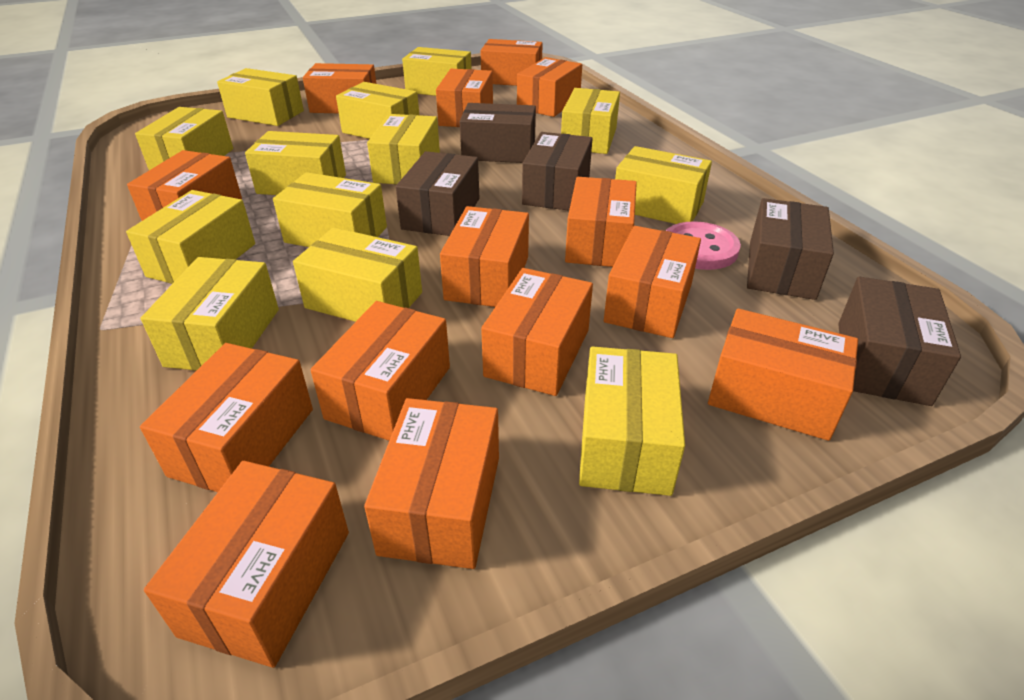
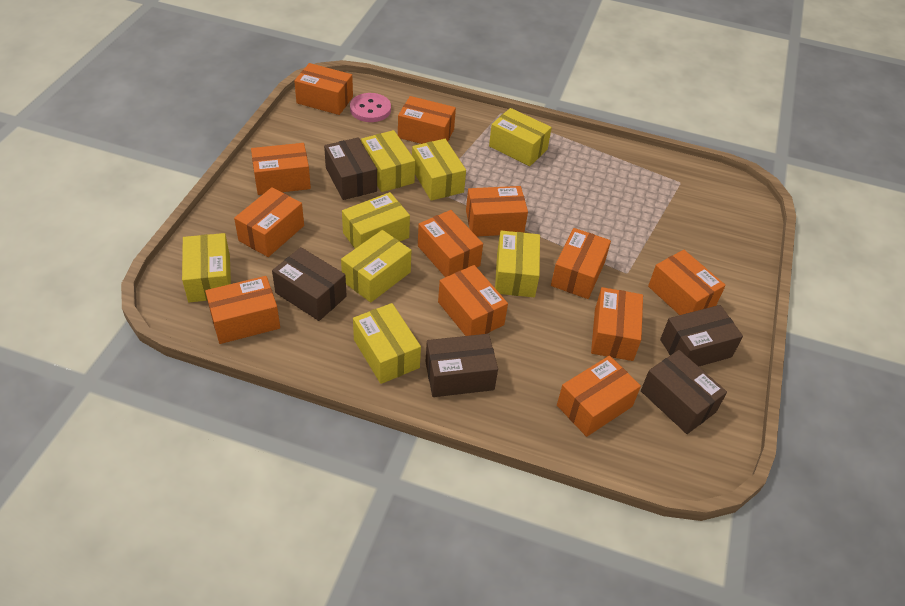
orange box: [127,150,242,221] [140,343,313,492] [144,461,349,668] [303,63,376,113] [311,301,450,441] [364,398,499,569] [436,69,493,127] [440,206,529,307] [481,39,543,86] [481,268,593,396] [517,57,582,117] [565,177,637,267] [604,226,701,338] [708,308,858,441] = 14 -> [205,276,280,344] [234,187,304,257] [251,143,311,195] [294,63,353,115] [398,96,456,144] [418,210,483,277] [438,265,508,336] [466,186,528,236] [551,228,611,299] [557,356,641,437] [591,287,643,361] [648,250,726,315] = 12
yellow box: [126,190,255,284] [135,107,233,170] [141,257,279,371] [217,68,304,126] [245,131,346,195] [273,172,387,247] [293,228,422,322] [336,82,419,139] [367,114,440,185] [402,47,471,96] [561,88,620,154] [579,346,685,496] [615,146,712,224] = 13 -> [182,233,231,302] [341,230,411,302] [342,192,410,249] [353,303,421,384] [361,130,415,192] [412,139,466,201] [489,108,552,166] [495,231,540,297] = 8

